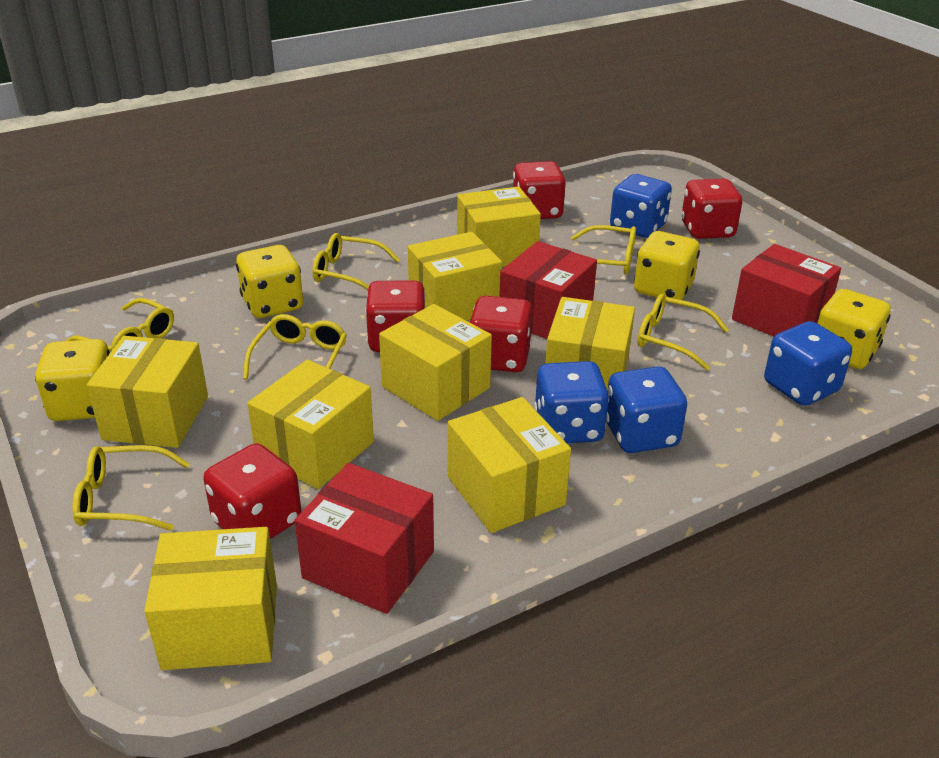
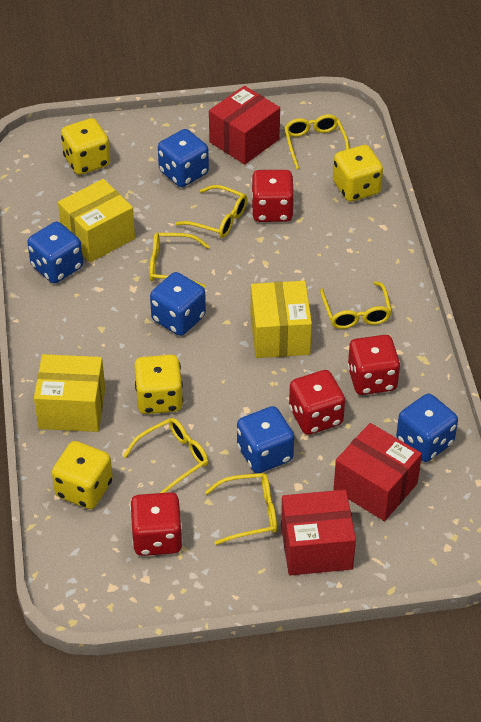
blue dice: [534,361,609,443] [606,366,687,453] [610,174,672,238] [764,321,852,406] = 4 -> [27,222,83,283] [150,272,206,336] [158,129,209,187] [237,406,294,473] [396,394,458,462] = 5
red dice: [203,443,302,539] [365,280,426,352] [470,296,533,372] [513,161,566,219] [681,179,742,239] = 5 -> [130,492,183,556] [251,170,294,222] [289,370,345,435] [347,335,400,395] = 4
yellow box: [87,336,208,448] [144,527,277,670] [247,360,374,489] [379,304,492,421] [408,232,502,321] [448,397,571,533] [457,186,541,267] [545,297,635,391] = 8 -> [34,354,105,432] [58,179,135,262] [251,281,312,358] = 3

